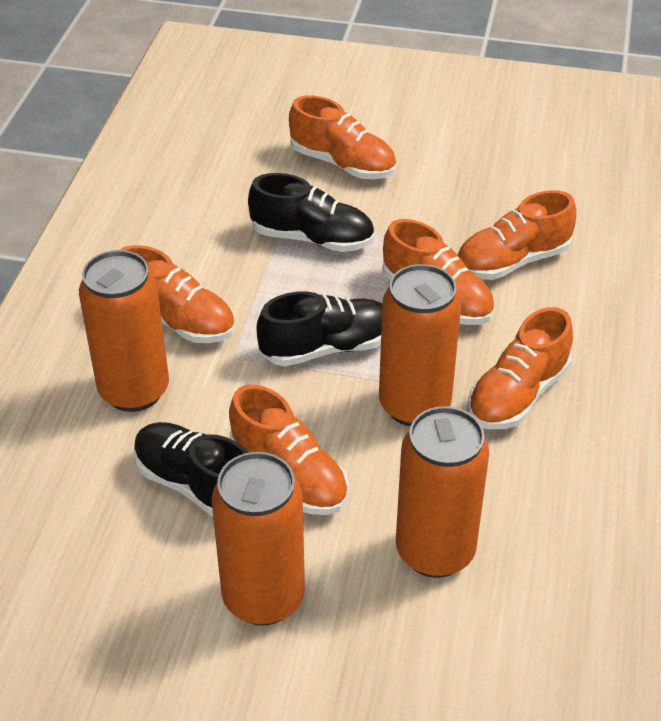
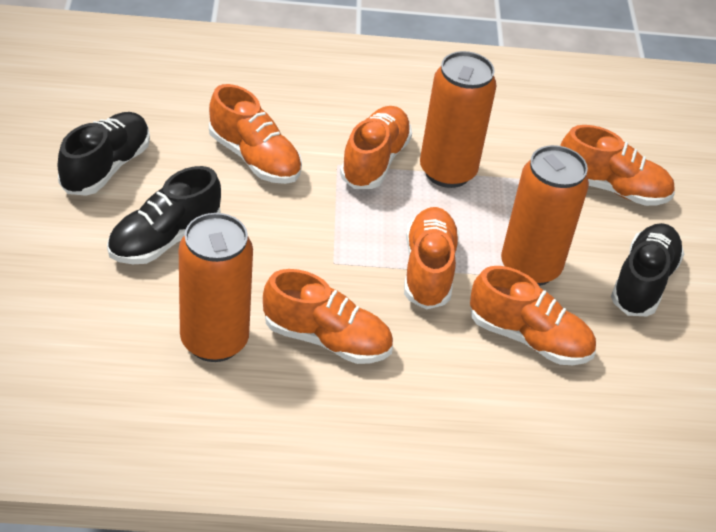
orange can: [79,250,169,412] [212,452,305,626] [379,264,461,426] [396,406,490,578] = 4 -> [179,213,253,362] [420,51,497,188] [501,145,589,286] = 3

